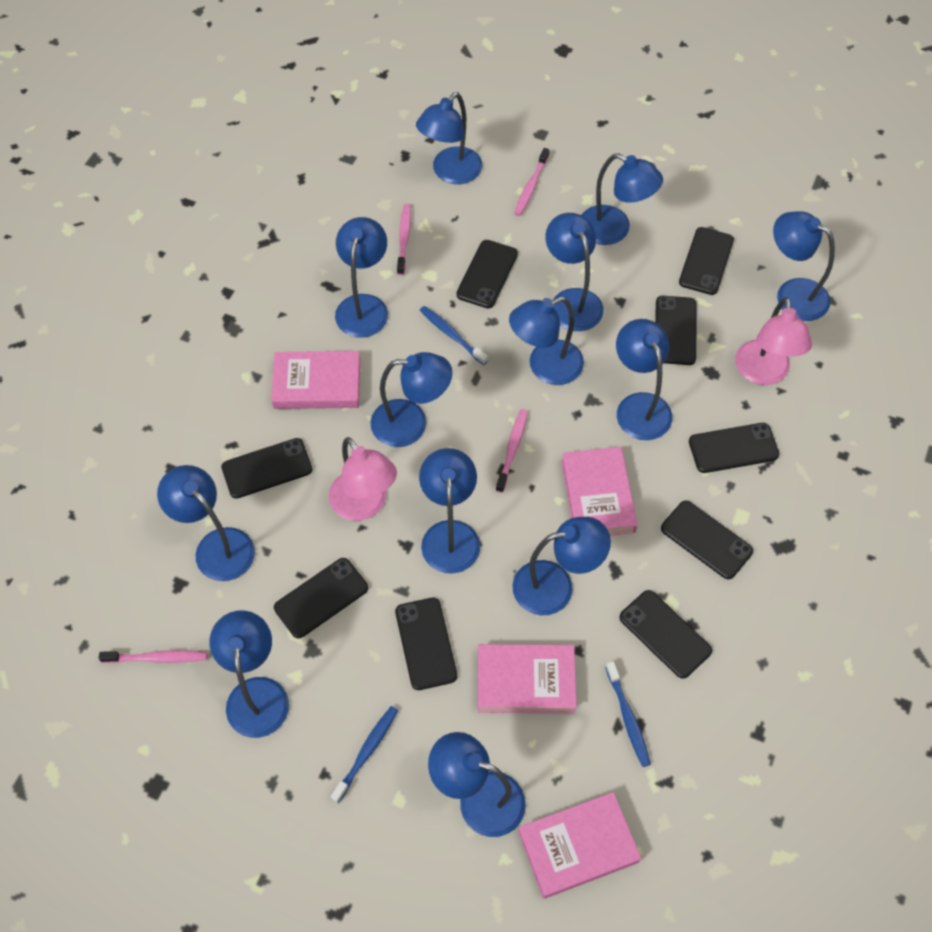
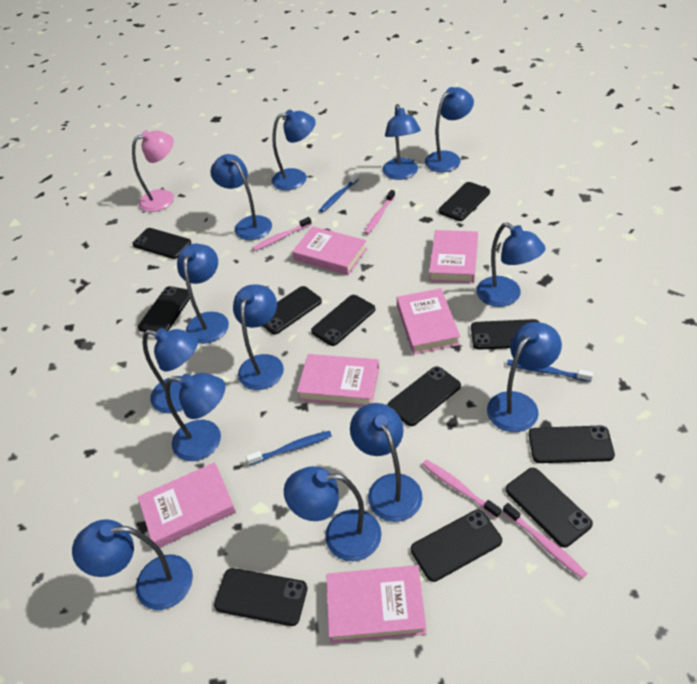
black phone: [221,438,313,499] [274,558,368,638] [395,598,457,690] [456,240,518,308] [619,590,712,679] [655,296,697,365] [661,501,753,579] [679,227,734,295] [689,423,779,473] = 9 -> [132,228,191,259] [138,286,190,332] [214,568,308,626] [263,286,322,334] [311,295,375,346] [388,366,461,426] [411,510,502,582] [438,182,490,221] [471,319,539,350] [506,468,593,547] [529,426,615,463] = 11
pink book: [271,351,360,409] [478,644,577,713] [518,792,641,899] [561,447,638,536] = 4 -> [138,462,236,548] [292,226,367,275] [297,354,379,406] [326,565,427,643] [397,288,460,354] [429,230,478,283] = 6
pink lamp: [329,437,397,521] [735,297,812,385] = 2 -> [132,130,174,212] = 1

